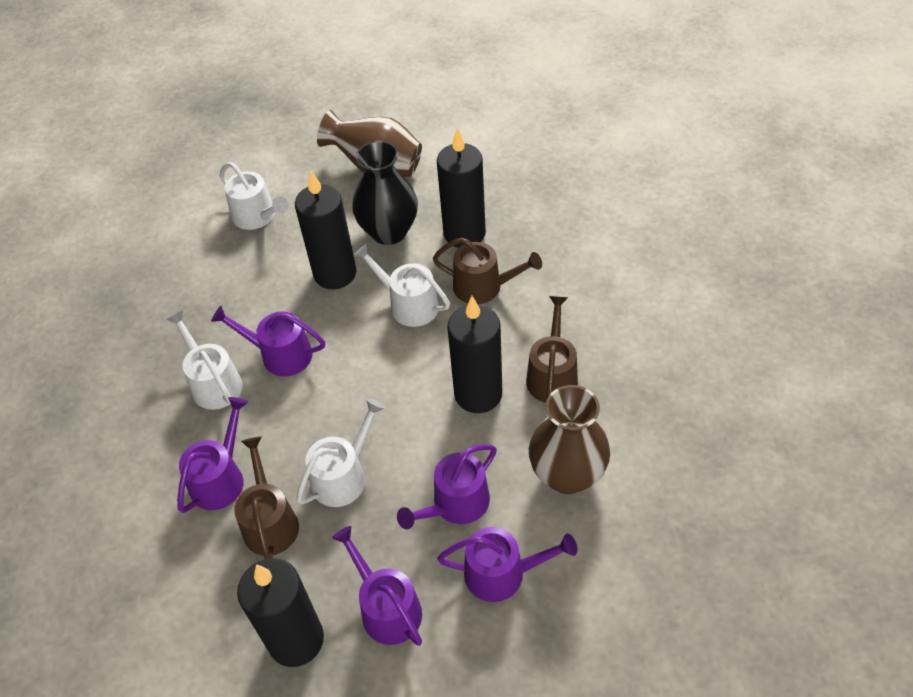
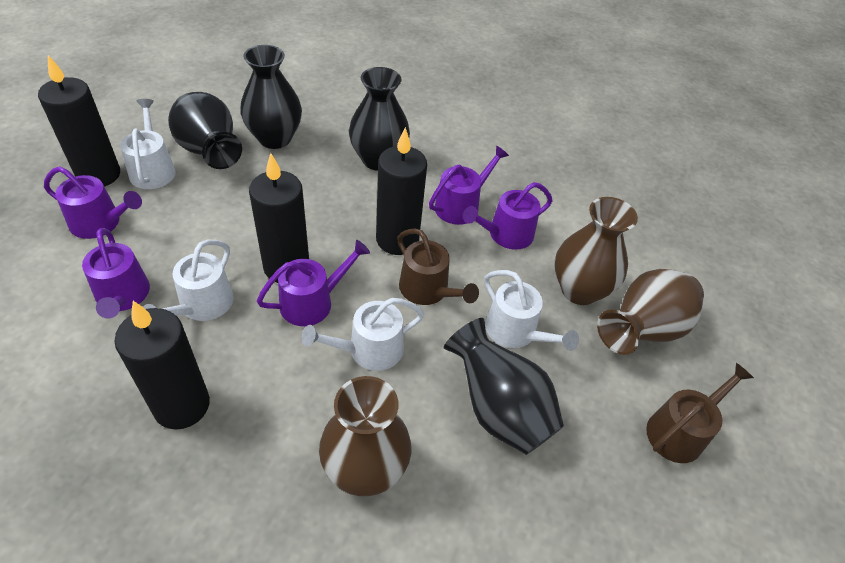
black vase: [352,141,418,245] = 1 -> [168,92,242,169] [240,45,302,149] [349,67,410,171] [444,318,564,455] = 4
brown vase: [317,110,422,177] [529,385,610,494] = 2 -> [319,376,411,496] [555,197,638,305] [597,269,704,355] = 3
brown watering can: [234,436,299,559] [433,238,542,304] [526,296,578,403] = 3 -> [397,228,479,305] [646,363,754,463] = 2

